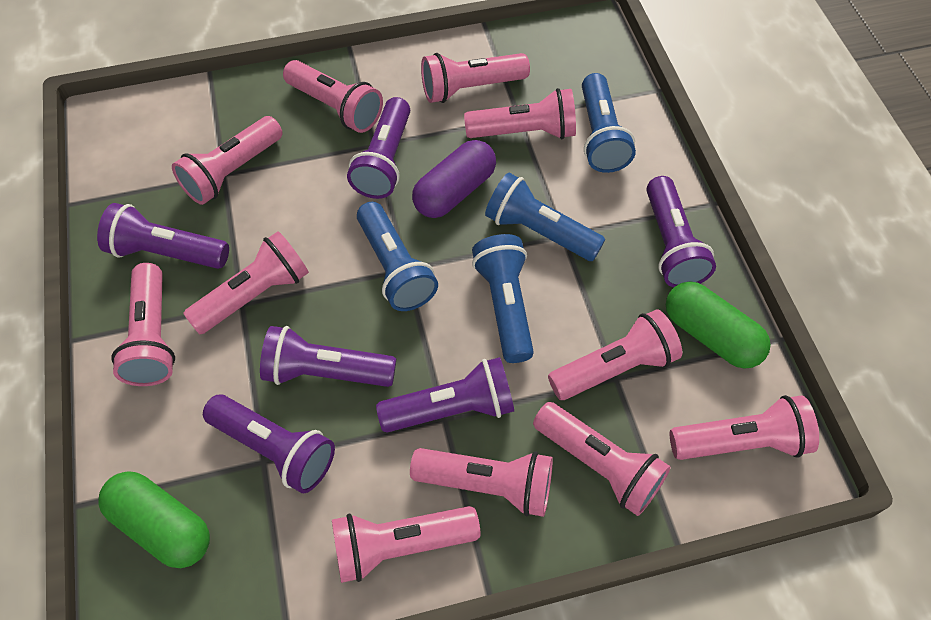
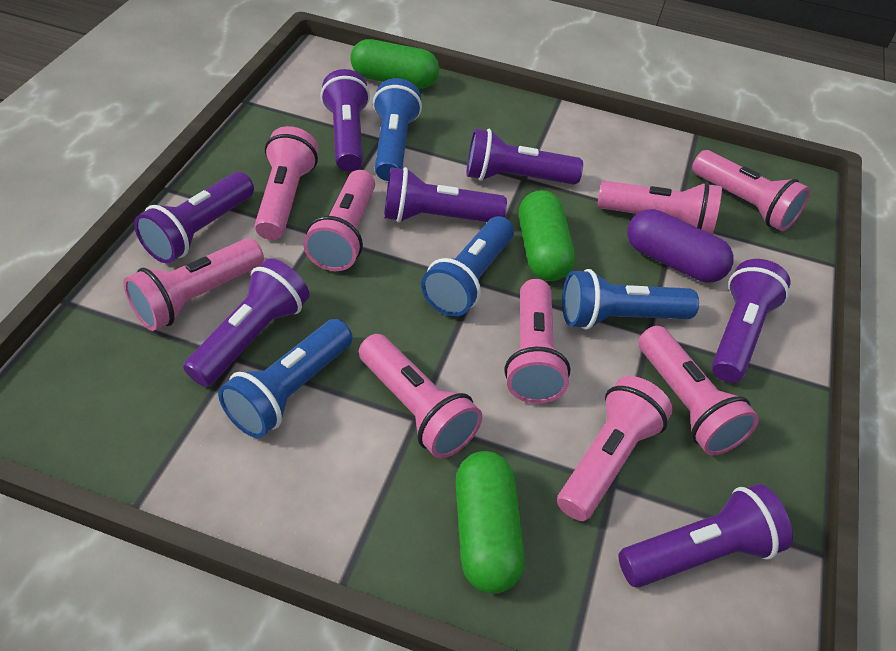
green capsule: [98,471,210,568] [666,282,771,369] = 2 -> [350,39,439,89] [455,451,525,594] [519,190,575,281] = 3
pink flashlight: [111,263,175,386] [172,116,283,205] [183,231,309,334] [283,60,383,133] [332,506,480,583] [410,448,553,517] [421,53,530,103] [464,88,576,139] [533,402,671,516] [548,309,682,400] [670,395,819,460] = 11 -> [124,238,264,331] [255,126,318,240] [303,170,375,271] [359,334,482,458] [504,279,571,404] [557,376,673,521] [597,181,722,234] [638,326,759,455] [692,150,810,231] = 9
purple flashlight: [97,203,229,269] [203,394,335,493] [260,326,396,387] [347,97,410,199] [376,357,514,432] [646,176,716,287] = 6 -> [134,172,254,263] [183,258,310,387] [320,69,370,172] [384,167,507,223] [467,128,583,185] [618,484,793,588] [712,259,790,383] = 7

